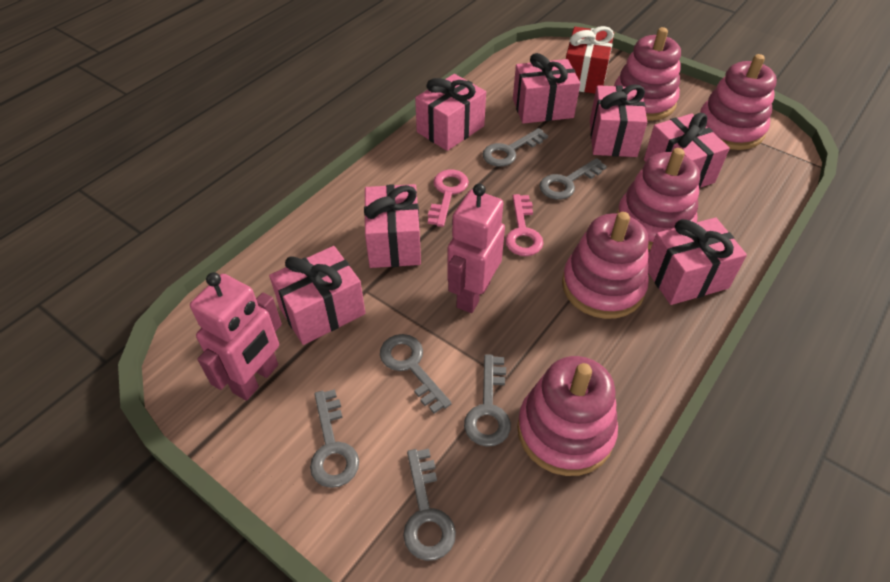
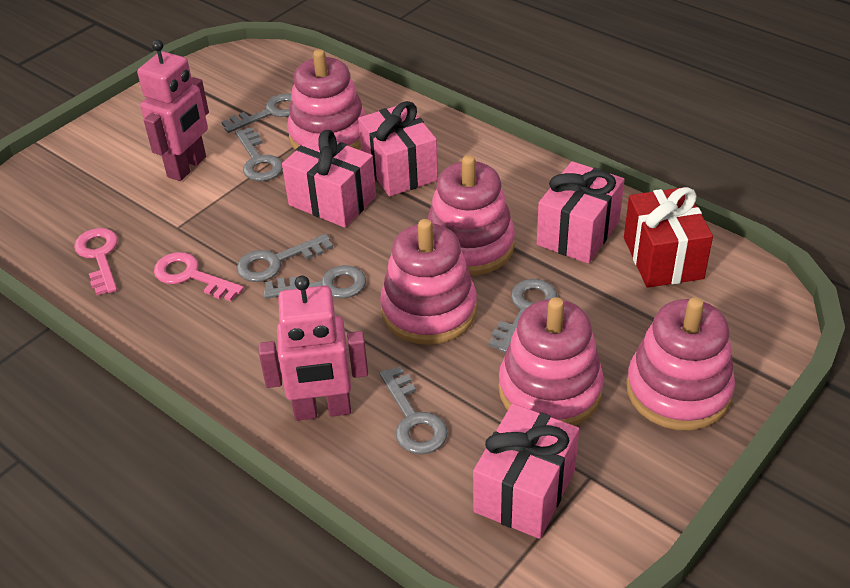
pink gift: [269,246,365,345] [364,184,421,268] [415,74,486,151] [513,53,580,124] [590,84,647,157] [644,113,730,188] [648,217,747,305] = 7 -> [282,130,376,228] [358,101,438,197] [473,404,579,539] [537,161,625,264] = 4

